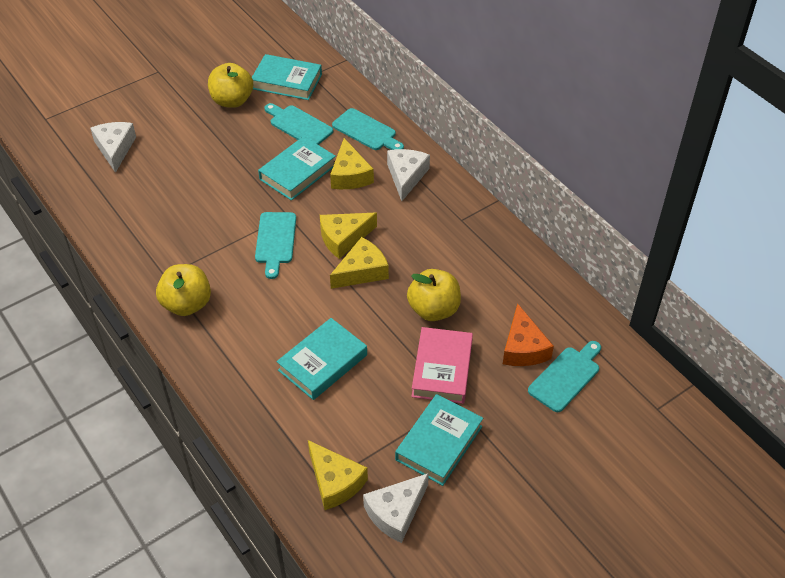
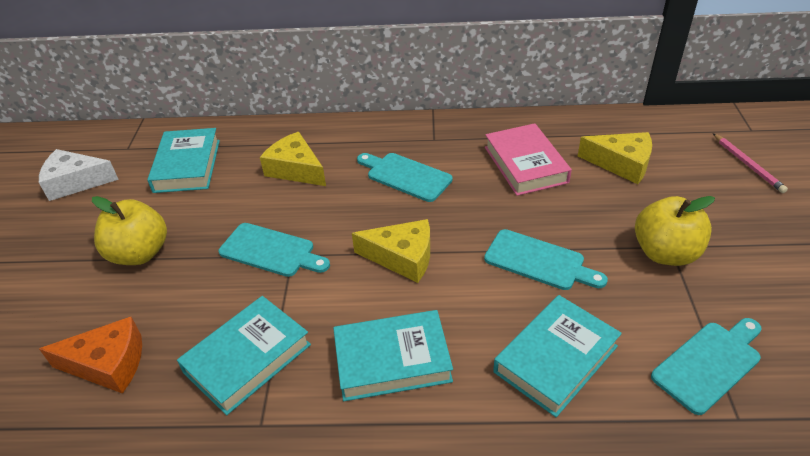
pink pencil: none = 0 -> [713,133,788,193] = 1
white cheese: [90,122,136,173] [363,473,429,543] [387,149,430,201] = 3 -> [39,149,119,201] = 1
yellow apple: [156,264,211,316] [208,63,253,108] [407,269,461,321] = 3 -> [92,196,167,265] [635,196,715,266] = 2
yellow cheese: [308,440,368,510] [320,213,377,259] [330,138,374,189] [330,237,389,289] = 4 -> [260,132,326,186] [352,219,430,283] [578,132,652,184] = 3

